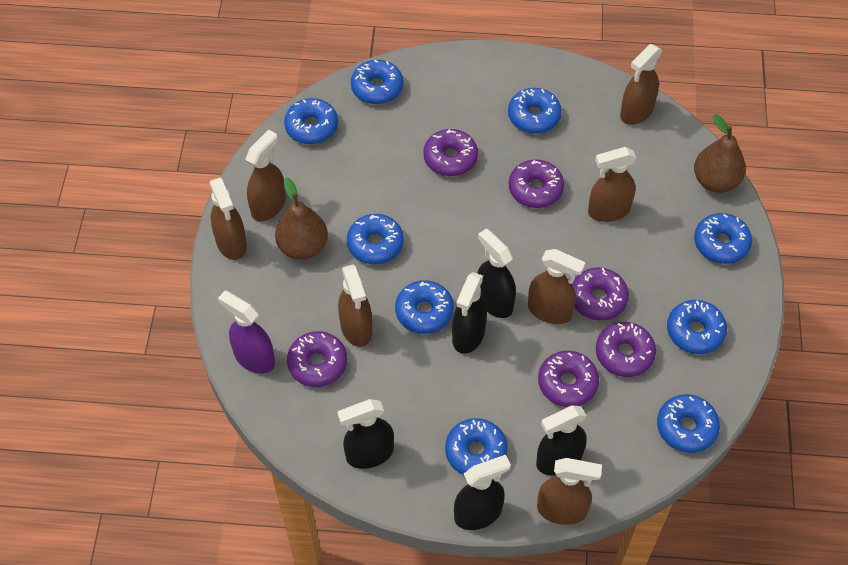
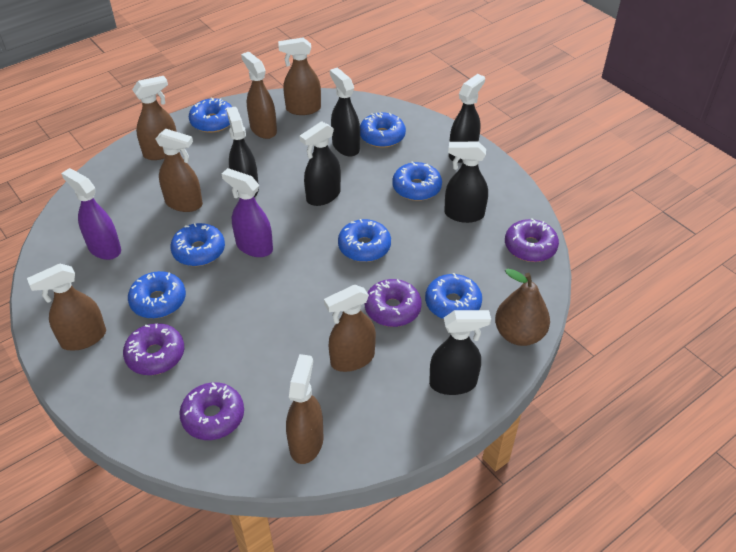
black spray bottle: [337,399,394,469] [452,272,487,354] [454,455,511,530] [477,228,516,318] [536,405,587,476] = 5 -> [226,107,259,197] [300,121,341,206] [330,68,360,157] [429,310,491,395] [444,142,488,223] [449,74,485,163] = 6
blue donut: [284,98,338,144] [347,214,404,264] [351,60,403,104] [395,280,454,334] [445,418,508,475] [508,88,562,134] [657,394,720,453] [667,300,727,354] [694,213,752,264] = 9 -> [128,271,186,319] [170,223,225,266] [189,97,232,133] [338,219,391,262] [360,112,406,148] [392,162,442,201] [425,273,482,319] = 7
brown pear: [275,177,328,260] [694,114,746,193] = 2 -> [495,269,550,346] = 1
purple donut: [287,331,347,387] [424,129,478,176] [509,160,564,208] [538,351,599,407] [572,267,629,321] [596,322,656,377] = 6 -> [123,323,184,375] [179,382,244,440] [365,279,422,327] [505,218,559,262] = 4
purple spray bottle: [218,291,275,374] = 1 -> [61,168,121,260] [222,168,273,257] = 2

